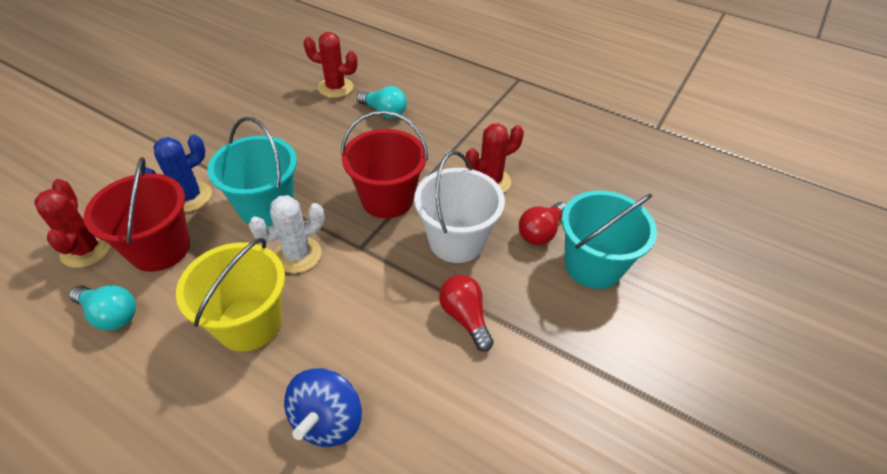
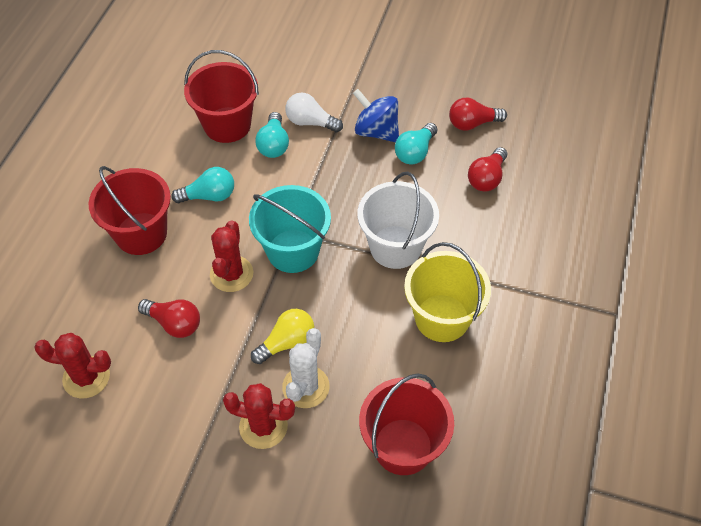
blue cactus: [145,134,212,212] = 1 -> none = 0
red bucket: [84,157,190,272] [341,110,428,218] = 2 -> [89,166,171,255] [184,50,259,143] [359,373,454,475] = 3
red light bulb: [439,275,494,351] [519,202,566,245] = 2 -> [138,299,200,338] [449,98,507,131] [468,147,507,192] = 3
turquoise bucket: [207,117,297,227] [562,191,657,289] = 2 -> [249,185,331,273] = 1
turquoise light bulb: [69,285,136,331] [357,86,407,118] = 2 -> [171,167,234,203] [255,112,289,158] [395,123,437,165] = 3
white light bulb: none = 0 -> [285,92,343,132] = 1
yellow light bulb: none = 0 -> [251,309,314,364] = 1

